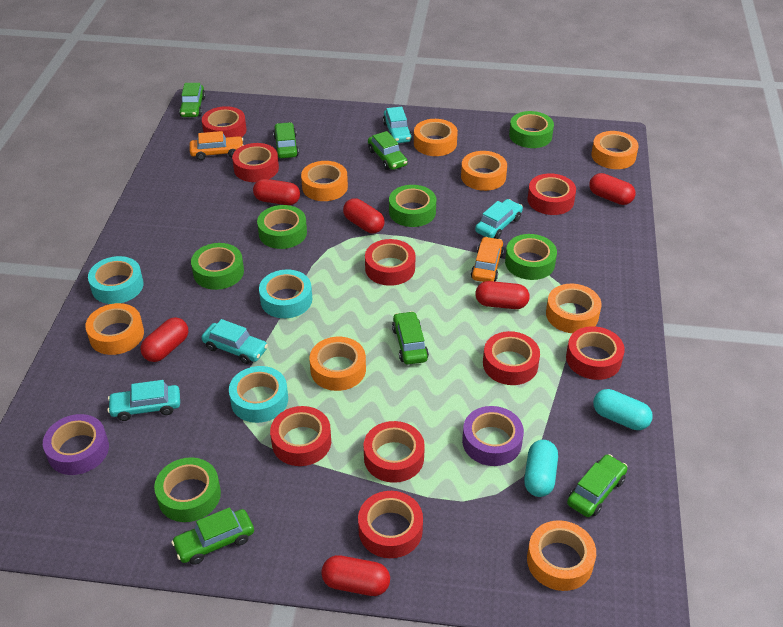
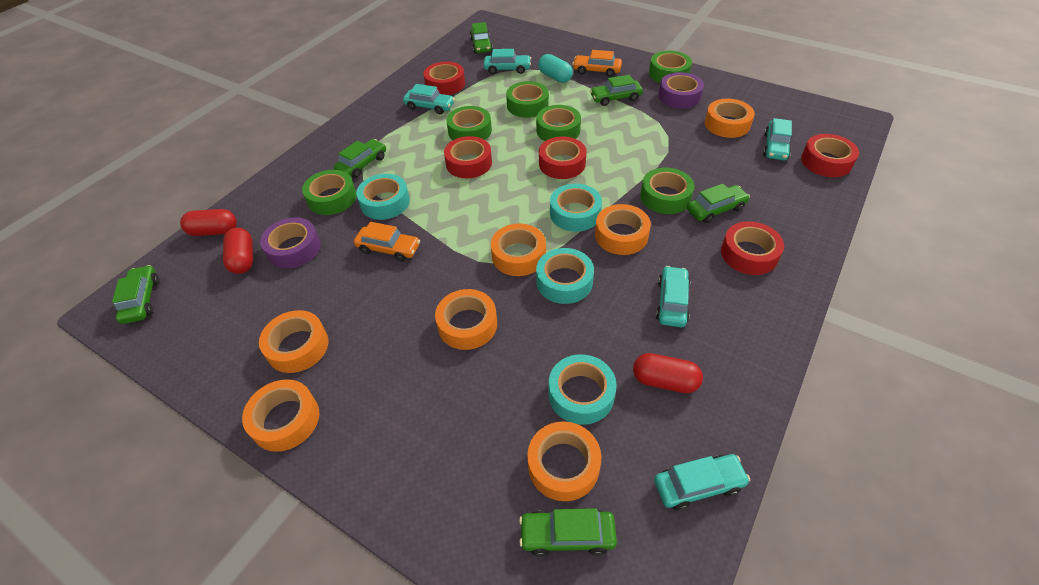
orange tape: [85,303,144,355] [301,161,348,201] [309,337,366,391] [414,119,458,156] [461,151,507,191] [527,520,596,591] [546,284,601,333] [591,131,639,169] = 8 -> [242,379,319,452] [259,310,328,373] [435,289,497,350] [491,223,546,276] [527,422,601,501] [595,204,651,255] [705,99,755,138] = 7
red capsule: [141,317,188,362] [253,179,300,205] [321,555,390,596] [343,198,385,233] [475,281,530,309] [589,173,636,205] = 6 -> [180,209,237,236] [223,228,253,274] [633,353,703,393] = 3
red tape: [202,106,246,138] [232,143,279,182] [270,406,331,466] [358,491,423,558] [364,421,425,483] [365,239,415,286] [483,331,540,385] [527,173,576,215] [566,326,625,380] = 9 -> [424,62,465,95] [444,136,492,178] [539,136,587,179] [721,221,784,275] [801,134,859,177] = 5
turquoise capsule: [524,440,558,497] [593,389,653,430] = 2 -> [538,54,573,83] = 1
turquoise car: [107,380,180,421] [201,319,268,364] [383,106,412,143] [475,199,523,239] = 4 -> [403,84,455,114] [483,49,531,74] [654,454,750,510] [656,266,690,327] [763,118,792,160] = 5
turquoise tape: [88,256,144,304] [229,366,288,423] [259,270,312,318] = 3 -> [356,174,410,220] [536,248,594,304] [549,354,617,425] [550,184,602,232] = 4

